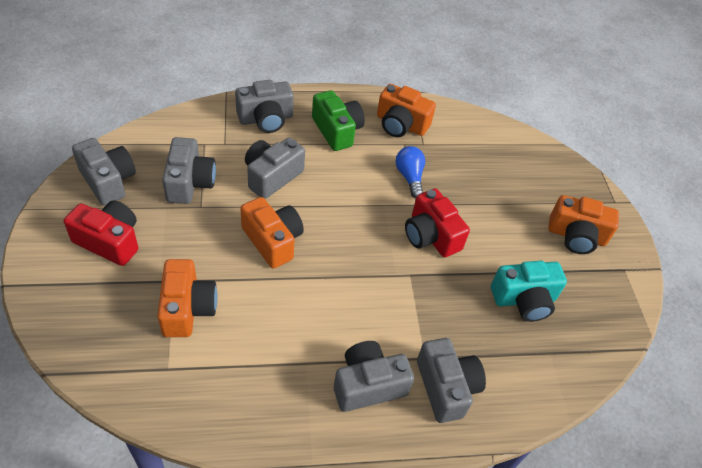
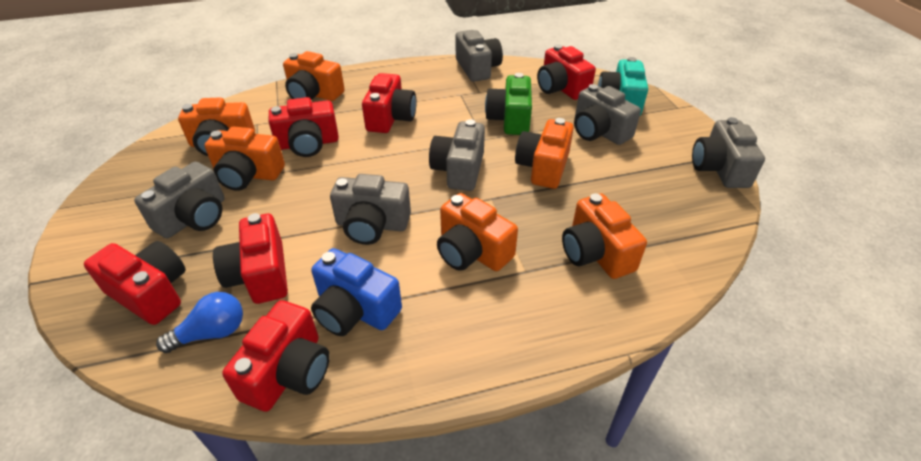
blue camera: none = 0 -> [311,248,402,336] = 1
orange camera: [157,259,218,337] [240,197,304,268] [377,84,436,137] [548,195,619,254] = 4 -> [178,98,255,156] [205,126,285,191] [283,51,345,101] [437,193,518,271] [515,118,574,189] [562,194,647,279] = 6
red camera: [64,200,138,266] [405,188,470,257] = 2 -> [84,241,186,325] [213,213,288,304] [222,300,330,412] [269,97,339,157] [362,73,416,133] [537,44,596,100] = 6

